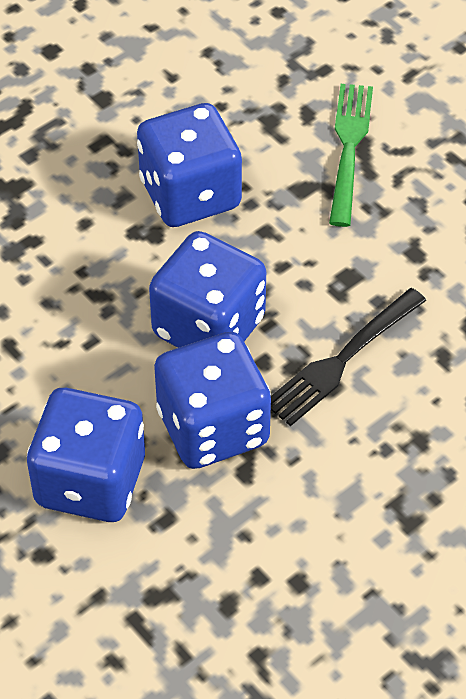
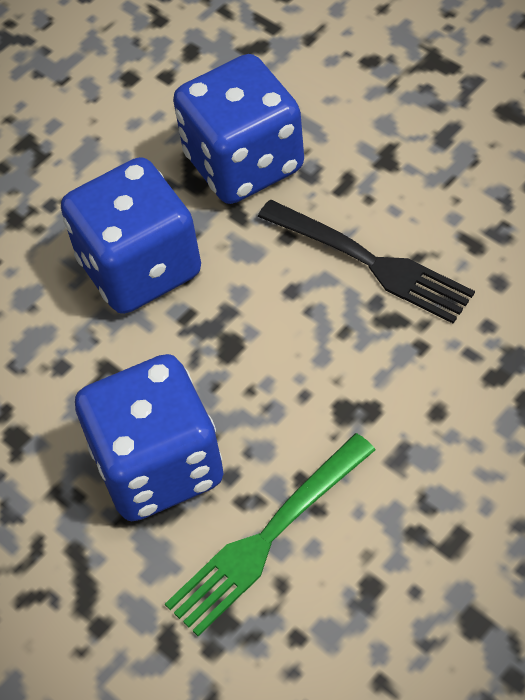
blue dice: [27,388,145,522] [137,103,242,227] [149,231,266,348] [154,332,271,469] = 4 -> [61,157,201,314] [75,354,223,521] [173,54,304,204] = 3

